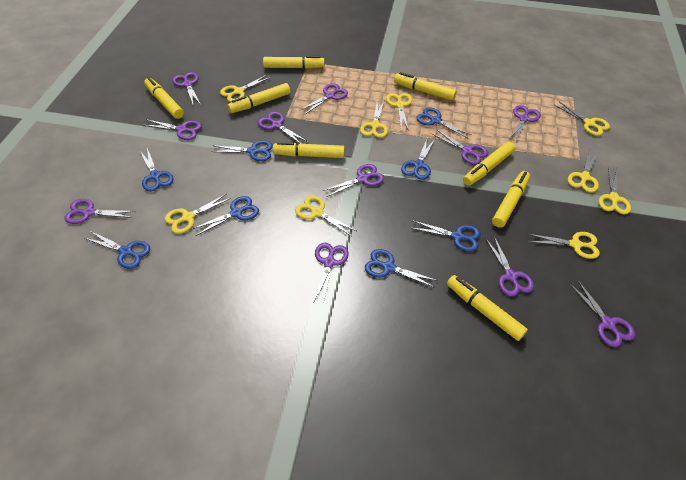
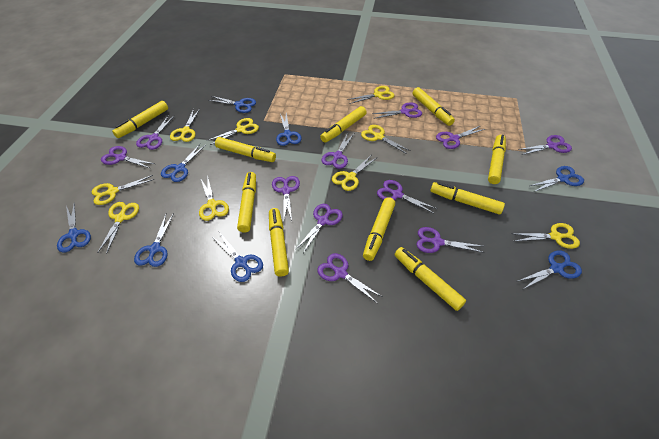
yellow marker: [144,77,184,119] [228,83,291,113] [263,56,325,69] [273,142,345,158] [394,72,457,100] [447,275,528,341] [463,142,515,186] [492,171,530,228] = 8 -> [112,101,168,138] [215,137,276,162] [237,172,256,233] [269,208,289,277] [320,106,367,143] [363,197,395,261] [394,247,466,311] [412,87,455,126] [430,182,505,214] [488,135,506,184] = 10

